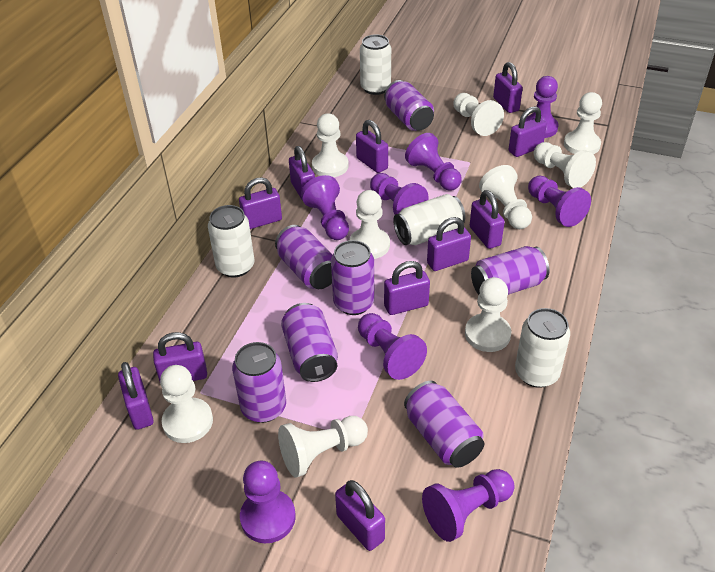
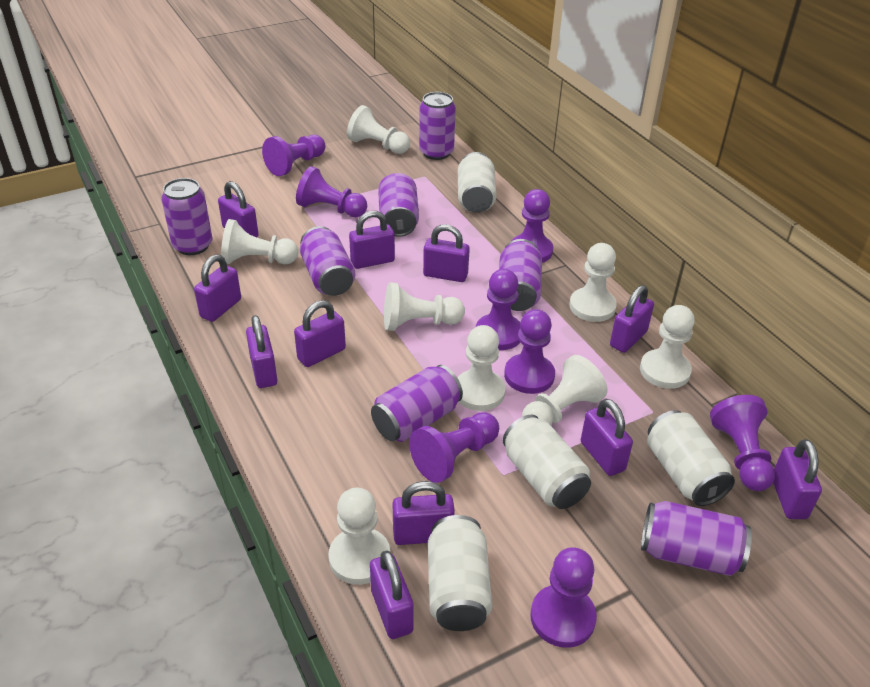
white pawn: [160,365,213,443] [278,416,368,477] [312,113,349,177] [349,190,390,259] [453,93,504,136] [465,277,512,352] [479,165,532,229] [534,142,596,188] [564,92,602,154] = 9 -> [221,219,298,264] [329,488,390,585] [347,105,410,154] [384,282,465,331] [457,325,506,411] [522,355,608,426] [569,243,617,322] [640,305,695,389] = 8

